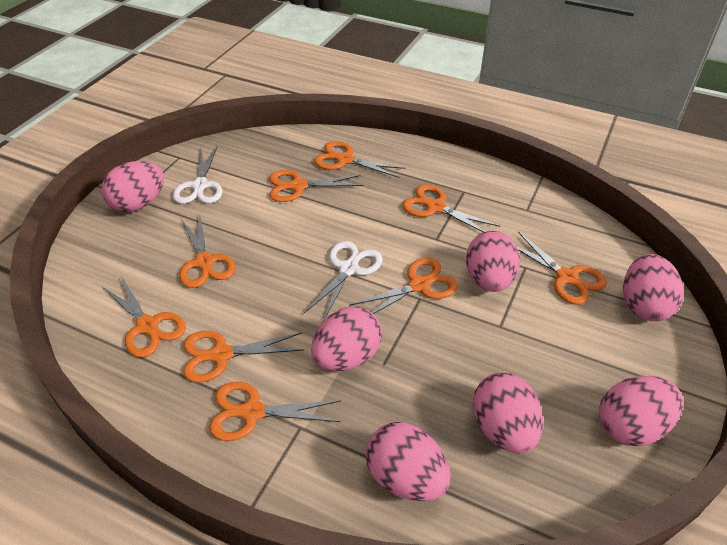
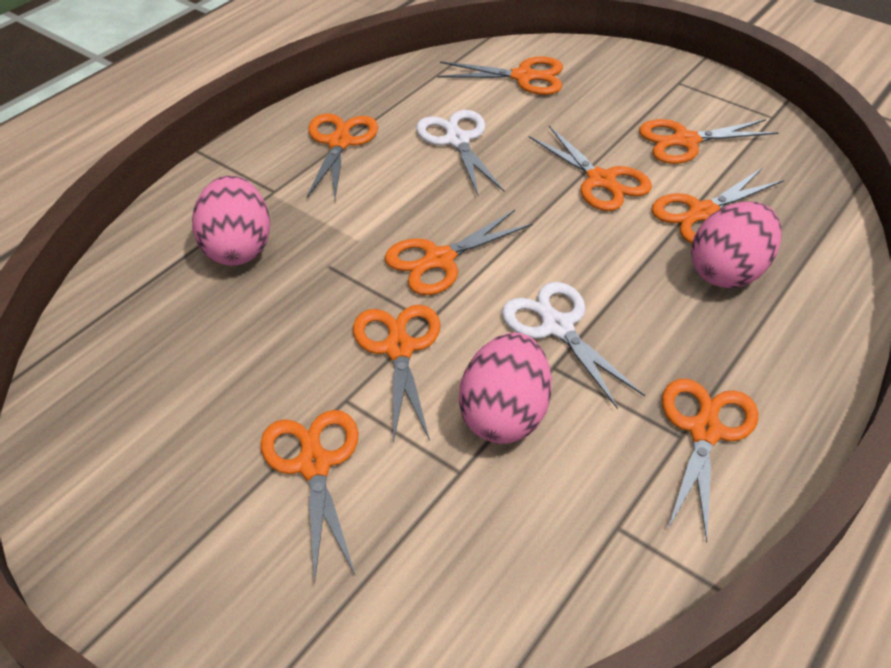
pink egg: [101,161,164,212] [311,307,382,371] [366,422,450,501] [466,231,520,292] [473,373,543,454] [599,376,683,446] [623,254,684,321] = 7 -> [192,176,270,266] [459,333,552,444] [691,201,781,288] = 3

